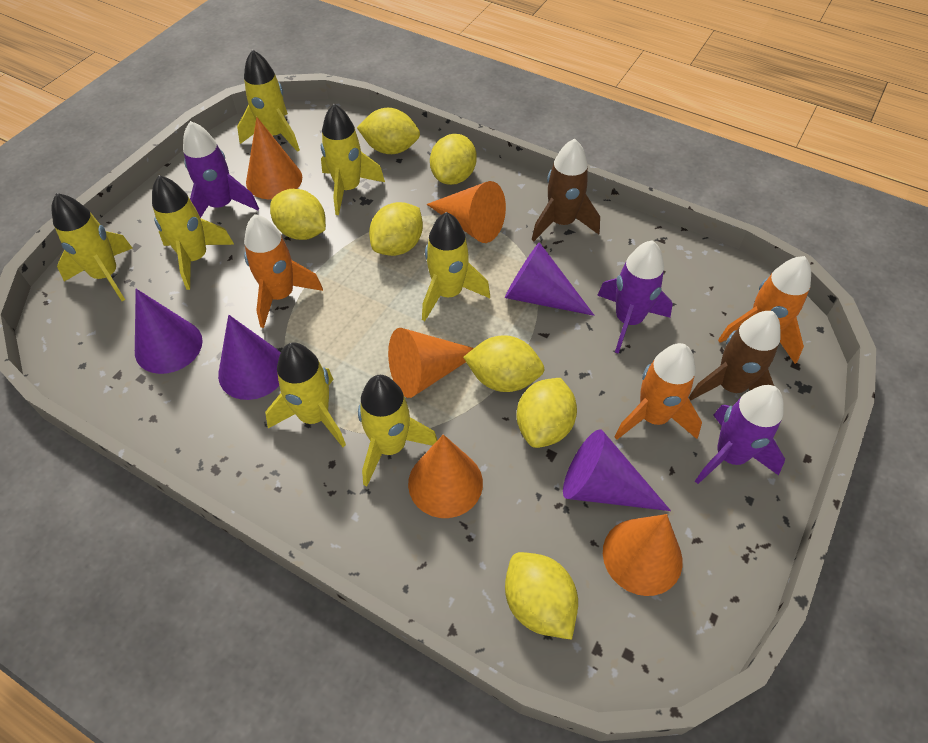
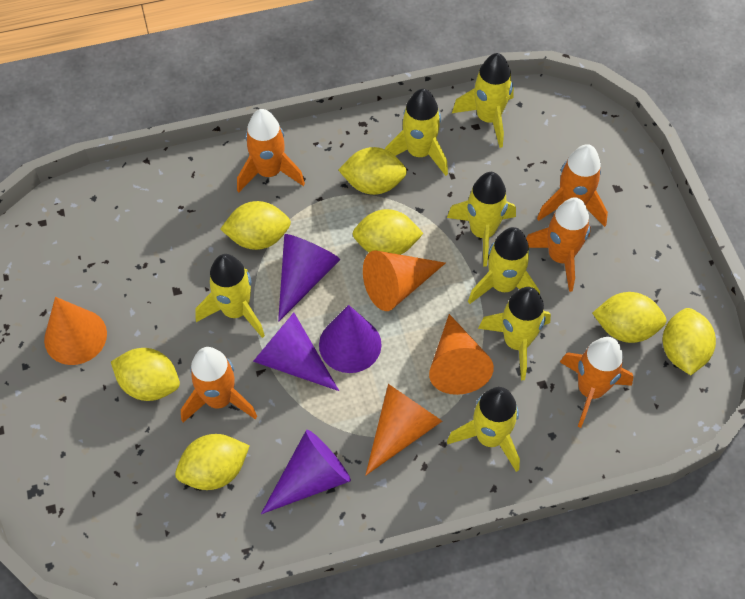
brown rocket: [532,138,600,241] [689,311,780,401] = 2 -> none = 0
orange cone: [246,117,302,199] [388,328,474,398] [408,434,483,518] [427,181,506,243] [603,514,683,596] = 5 -> [44,297,107,365] [363,251,446,311] [365,384,442,475] [429,314,494,395] = 4
orange rocket: [244,214,323,328] [614,343,702,440] [718,256,811,364] = 3 -> [181,347,257,422] [237,109,305,192] [526,197,591,292] [537,144,608,227] [560,337,633,428] = 5
purple rocket: [183,121,259,218] [597,240,673,354] [695,385,785,484] = 3 -> none = 0

